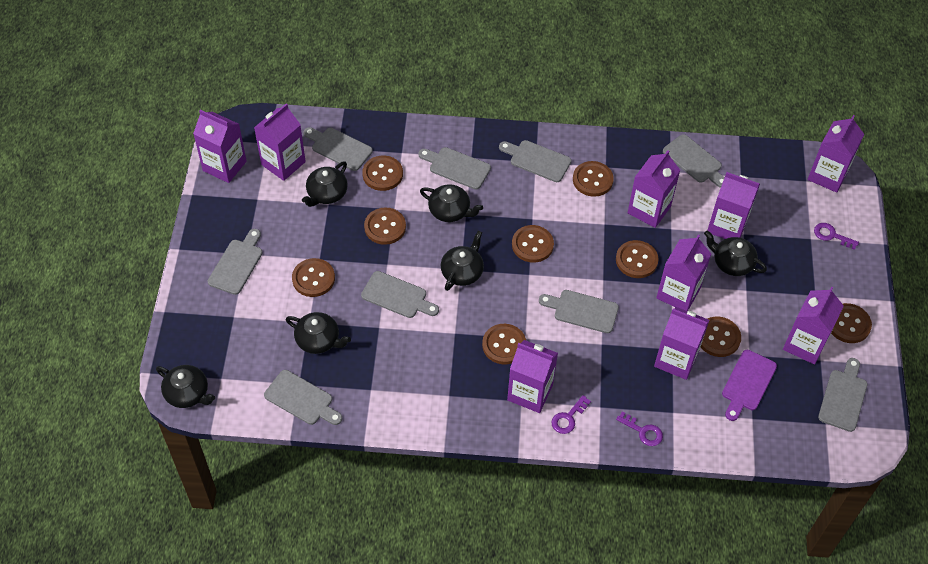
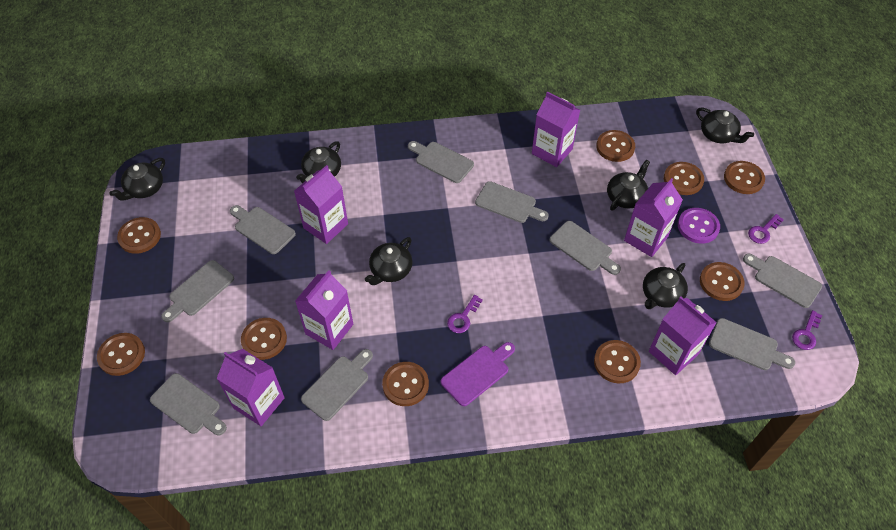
purple button: none = 0 -> [678,208,720,244] = 1
purple carton: [193,110,247,183] [254,104,306,181] [507,340,558,413] [628,150,680,228] [654,307,710,380] [656,235,711,311] [708,172,760,239] [783,287,844,365] [808,115,864,193] = 9 -> [217,349,285,426] [294,165,348,244] [295,270,353,350] [532,91,580,167] [624,178,683,257] [649,297,717,375] = 6

